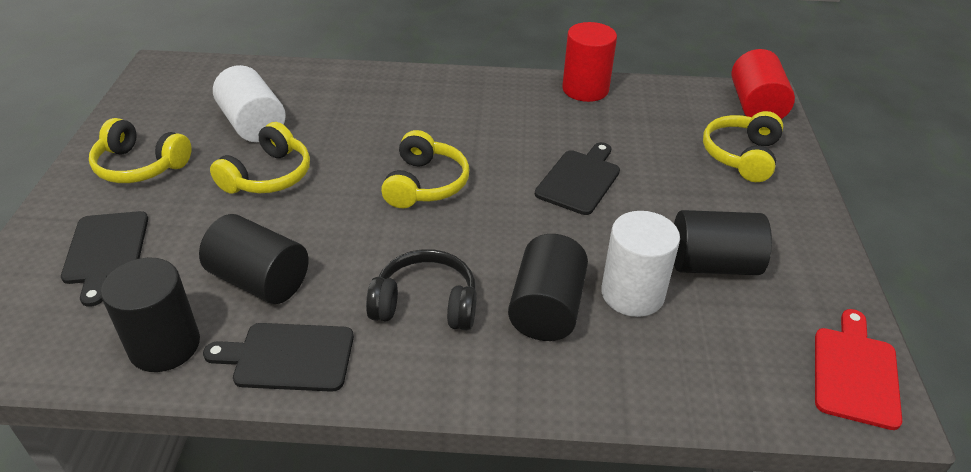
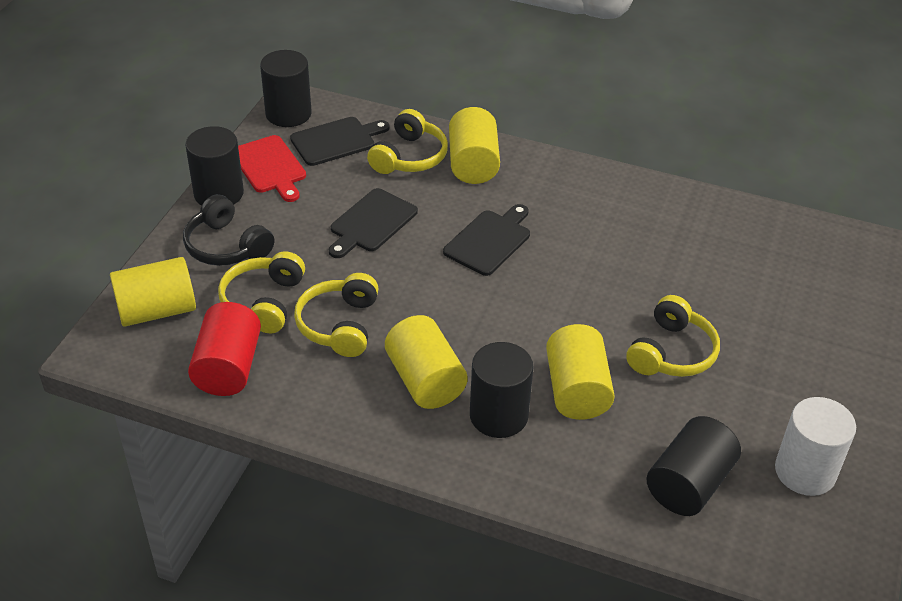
red cylinder: [562,22,617,102] [732,49,795,119] = 2 -> [188,302,261,396] = 1
white cylinder: [213,65,286,142] [601,211,680,317] = 2 -> [775,397,856,496] = 1
yellow cylinder: none = 0 -> [110,257,196,327] [385,315,468,409] [449,107,500,184] [546,324,615,420] = 4

